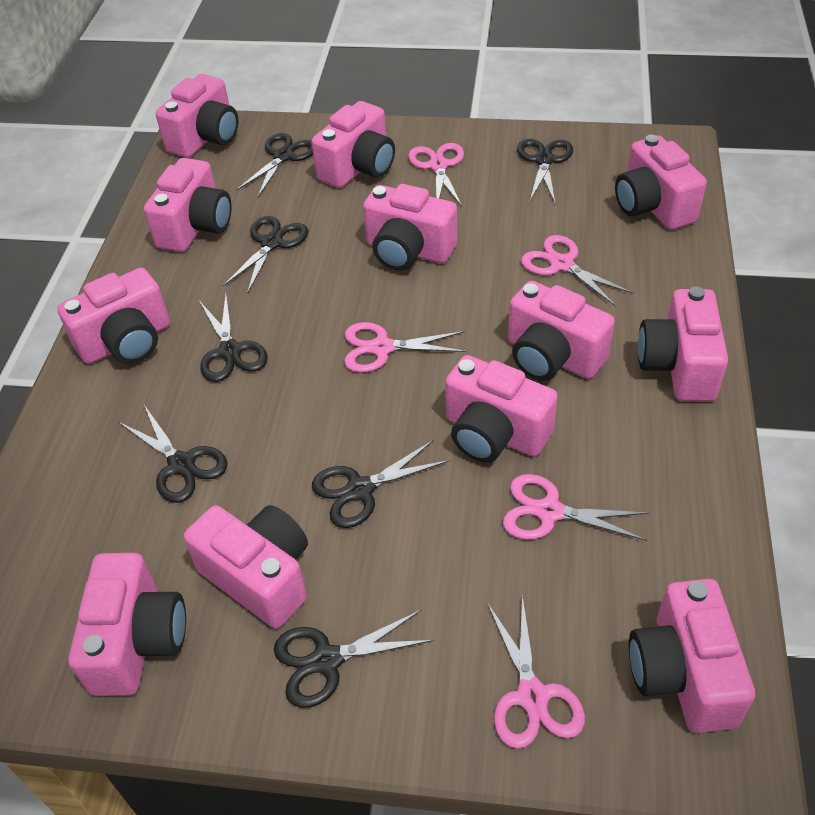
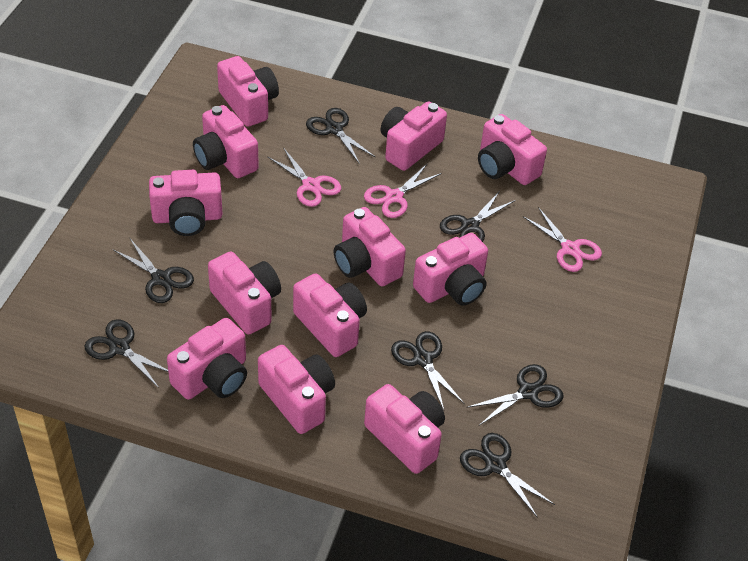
pink scissors: [345,322,467,373] [408,143,464,206] [487,595,585,749] [503,474,650,541] [521,235,634,307] = 5 -> [267,147,341,207] [364,163,442,218] [523,207,602,272] = 3

